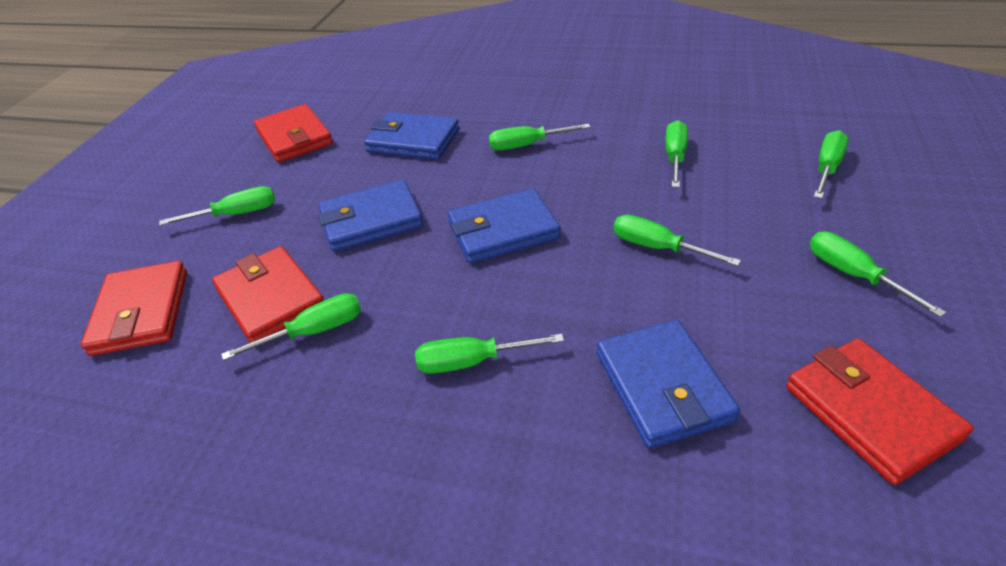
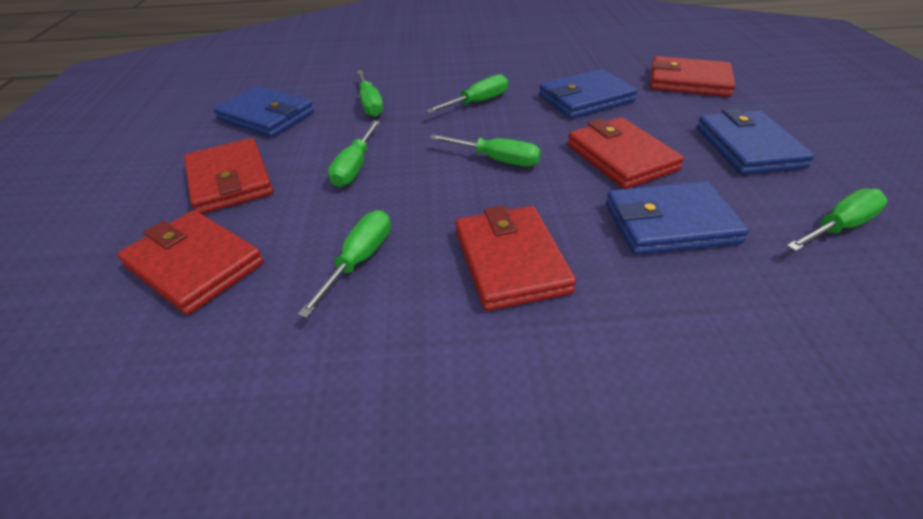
green screwdriver: [159,186,275,225] [221,293,361,361] [415,334,564,374] [489,124,590,150] [614,214,741,266] [665,120,688,188] [810,232,947,317] [814,130,849,199] = 8 -> [298,210,391,318] [328,120,380,187] [357,70,384,117] [426,74,508,113] [430,134,541,167] [787,188,888,251] = 6
red wallet: [81,261,187,356] [212,246,324,343] [254,104,333,162] [786,338,974,485] = 4 -> [117,210,264,315] [184,138,273,214] [456,205,576,311] [567,117,684,189] [650,56,735,97] = 5

